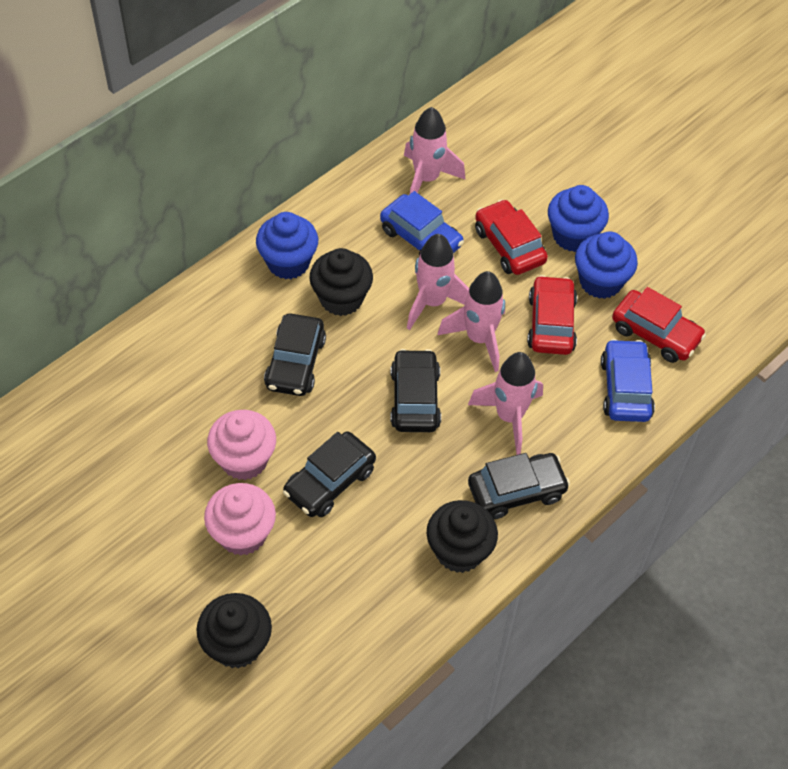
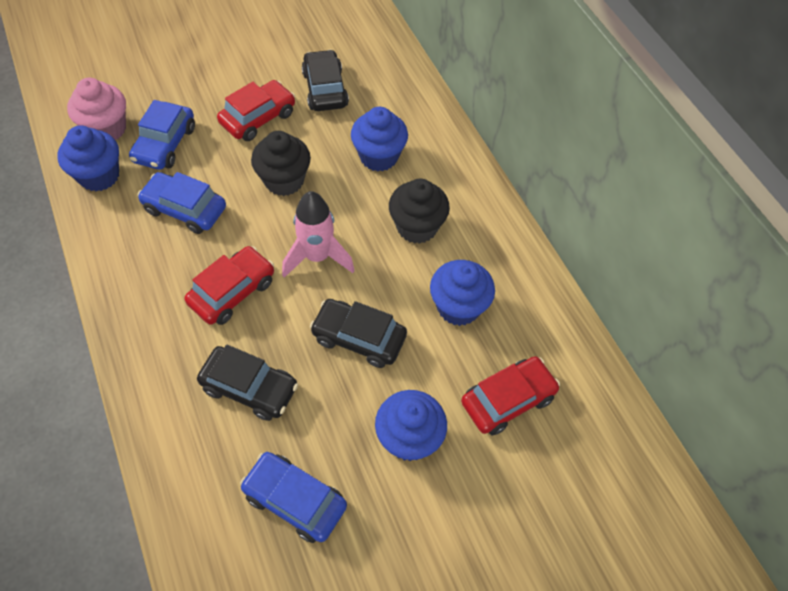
black car: [264,314,326,396] [283,431,376,517] [390,349,441,432] [468,453,570,519] = 4 -> [197,344,298,421] [302,50,349,111] [310,299,407,368] = 3
black cupcake: [197,593,272,669] [309,248,373,316] [427,500,498,573] = 3 -> [251,131,311,196] [389,179,450,244] = 2
blue car: [380,191,464,256] [601,339,655,422] = 2 -> [129,100,195,170] [137,172,226,234] [240,452,347,543] = 3
blue cupcake: [256,212,318,279] [548,185,609,252] [575,232,638,299] = 3 -> [57,125,119,191] [351,107,408,172] [375,390,447,461] [430,260,495,326] = 4
pink cupcake: [204,483,276,556] [207,410,276,480] = 2 -> [67,78,126,140] = 1
pink rocket: [404,107,466,194] [407,234,469,330] [438,271,505,372] [468,352,543,455] = 4 -> [282,191,355,278] = 1

